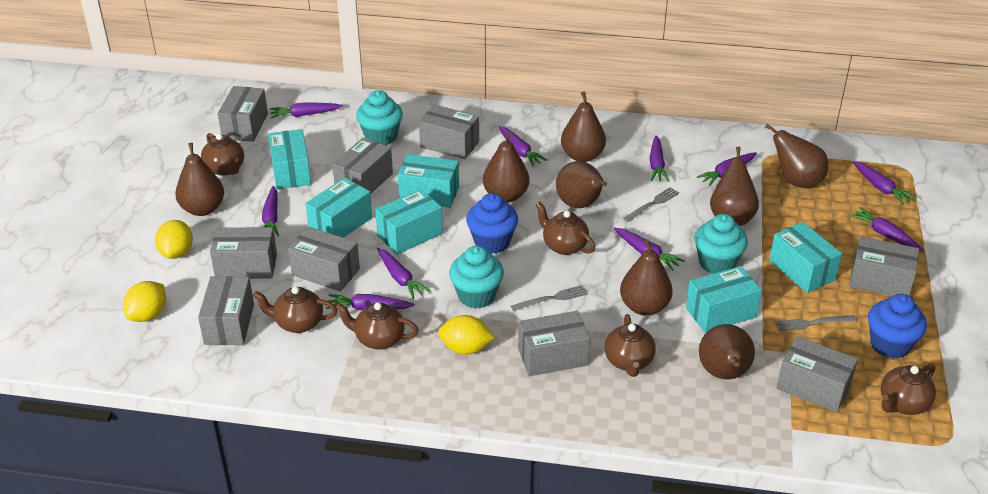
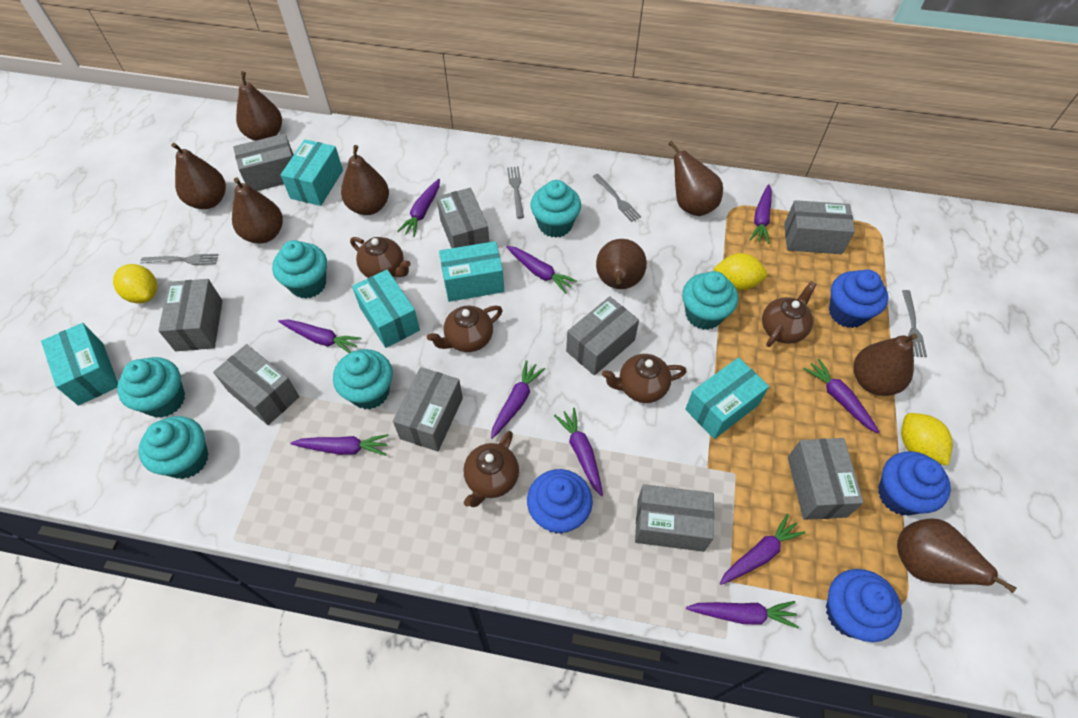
blue cupcake: [466,193,518,254] [868,294,927,359] = 2 -> [527,469,593,534] [826,569,902,642] [829,269,888,328] [878,451,951,516] = 4
brown teapot: [201,133,244,176] [253,286,338,333] [335,302,419,349] [535,201,595,255] [605,314,656,377] [881,363,936,415] = 6 -> [350,237,411,278] [427,305,503,352] [463,431,519,507] [602,354,687,403] [762,281,816,347] = 5
grey fork: [511,285,588,311] [623,187,679,222] [775,315,857,332] = 3 -> [140,254,218,265] [507,166,524,219] [593,174,641,222] [902,290,927,357] = 4
turquoise box: [268,129,311,189] [305,178,372,238] [375,189,443,254] [398,154,459,208] [686,266,762,333] [769,222,842,293] = 6 -> [41,323,118,406] [280,139,343,206] [352,270,420,348] [439,241,504,302] [685,357,769,439] = 5
turquoise cupcake: [356,90,403,145] [449,246,504,309] [694,214,748,274] = 3 -> [117,357,185,418] [138,416,209,479] [272,240,327,299] [333,349,393,409] [530,180,581,238] [682,271,738,330] = 6

